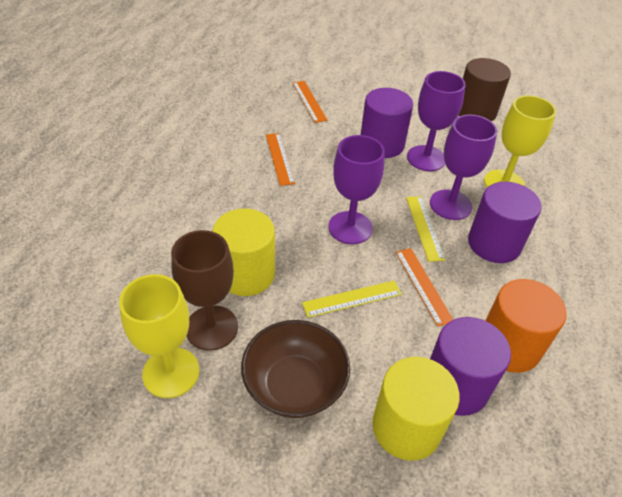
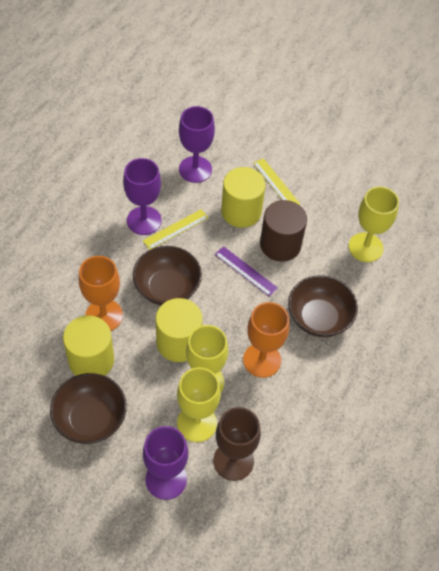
brown bowl: [241,320,350,418] = 1 -> [50,373,127,444] [133,246,202,306] [288,275,358,337] = 3
orange cylinder: [485,279,567,373] = 1 -> none = 0
orange goblet: none = 0 -> [79,256,123,331] [243,302,289,378] = 2
orange ruler: [266,133,295,186] [293,81,328,123] [395,248,453,327] = 3 -> none = 0
purple cylinder: [361,88,413,158] [430,317,511,416] [468,182,541,263] = 3 -> none = 0
purple ruler: none = 0 -> [215,246,278,297] = 1
yellow cylinder: [212,209,275,296] [372,357,460,461] = 2 -> [63,315,114,376] [156,298,203,362] [221,167,266,228] = 3
yellow goblet: [119,274,200,398] [484,95,556,188] = 2 -> [177,367,221,442] [186,325,228,392] [348,186,399,262] = 3

